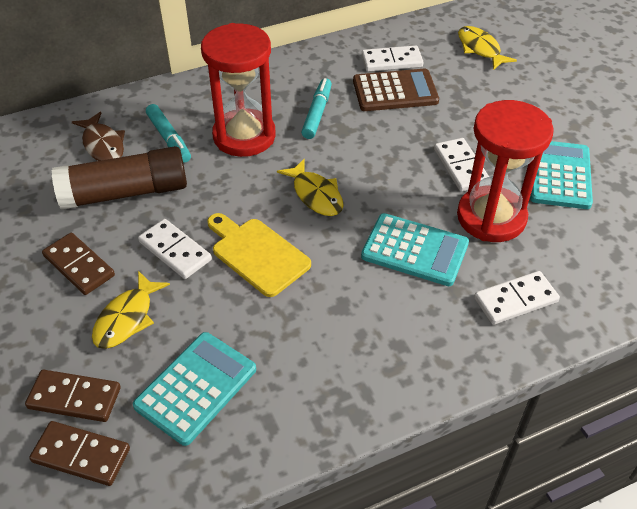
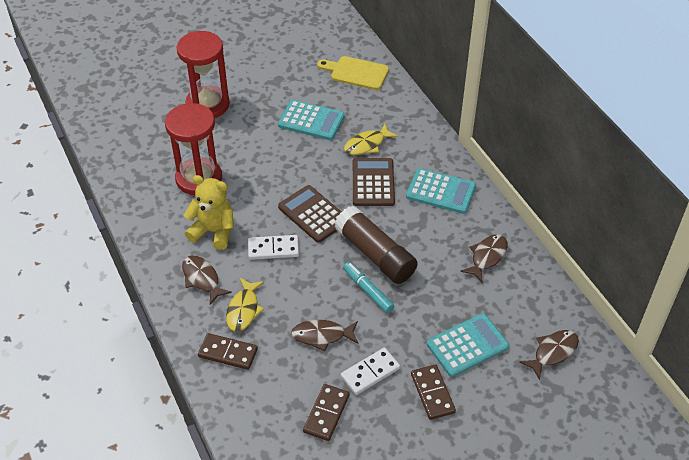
brown calculator: [353,68,439,111] = 1 -> [278,185,341,243] [353,158,395,206] = 2
brown fish: [72,112,125,161] = 1 -> [182,255,232,305] [291,320,358,351] [460,234,508,283] [519,330,579,380] = 4
turquoise marker: [146,104,191,163] [301,78,332,139] = 2 -> [343,262,394,313] = 1
white domino: [138,219,212,279] [362,45,423,72] [434,138,489,192] [474,271,560,325] = 4 -> [248,235,299,260] [341,348,400,395] = 2
yellow fish: [92,271,170,349] [277,158,344,216] [458,26,517,70] = 3 -> [226,278,264,332] [344,124,398,155] = 2
yellow teddy bear: none = 0 -> [184,175,234,250] = 1

